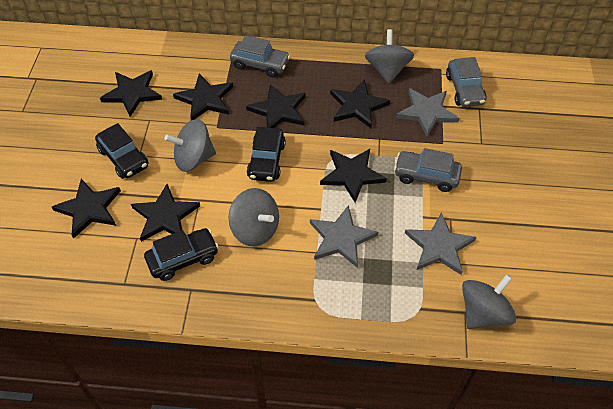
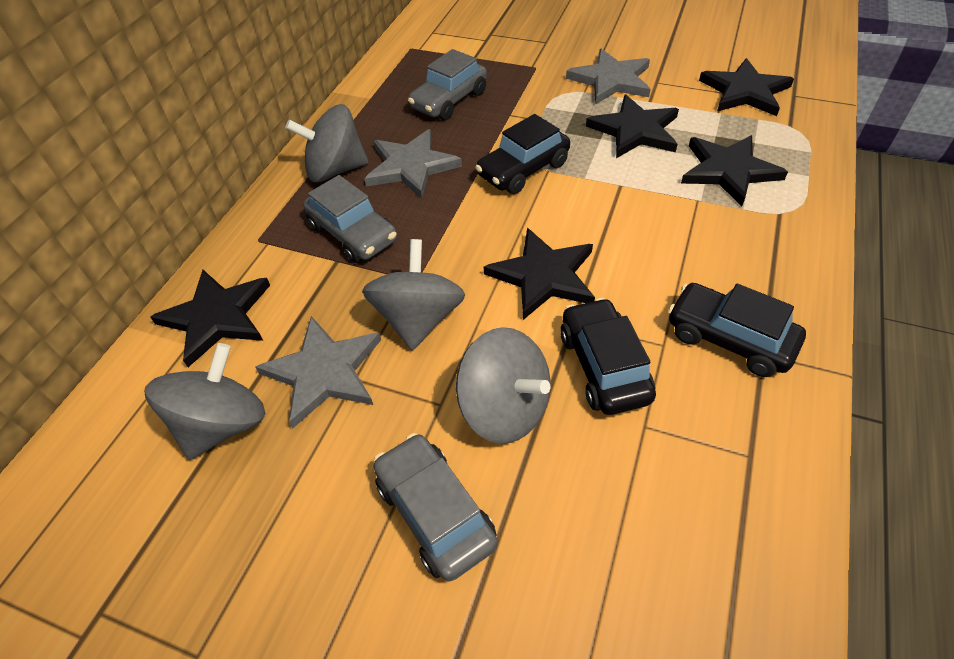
black star: [52,179,121,239] [100,70,162,117] [131,184,200,242] [173,73,233,120] [246,84,305,128] [320,149,387,203] [330,79,390,128] = 7 -> [150,270,270,367] [484,228,595,320] [586,95,679,158] [681,135,788,207] [699,58,794,116] = 5

